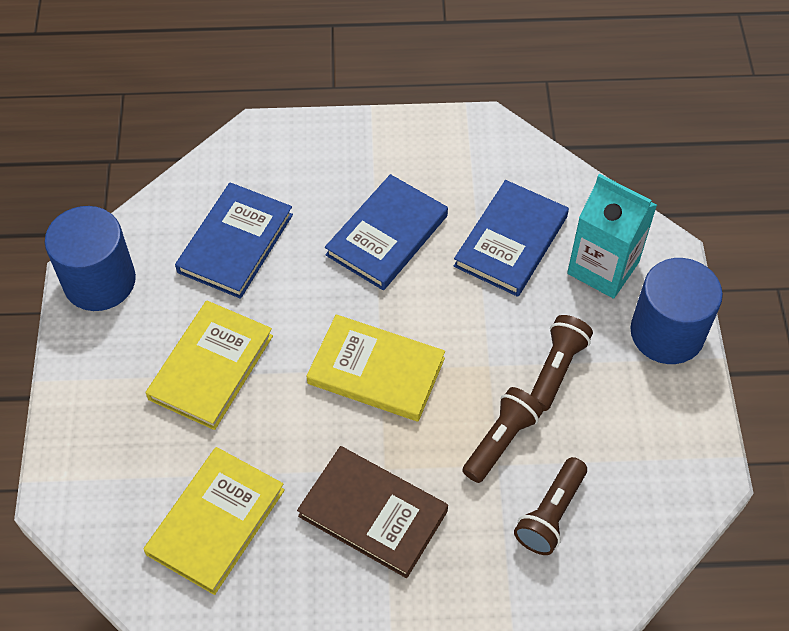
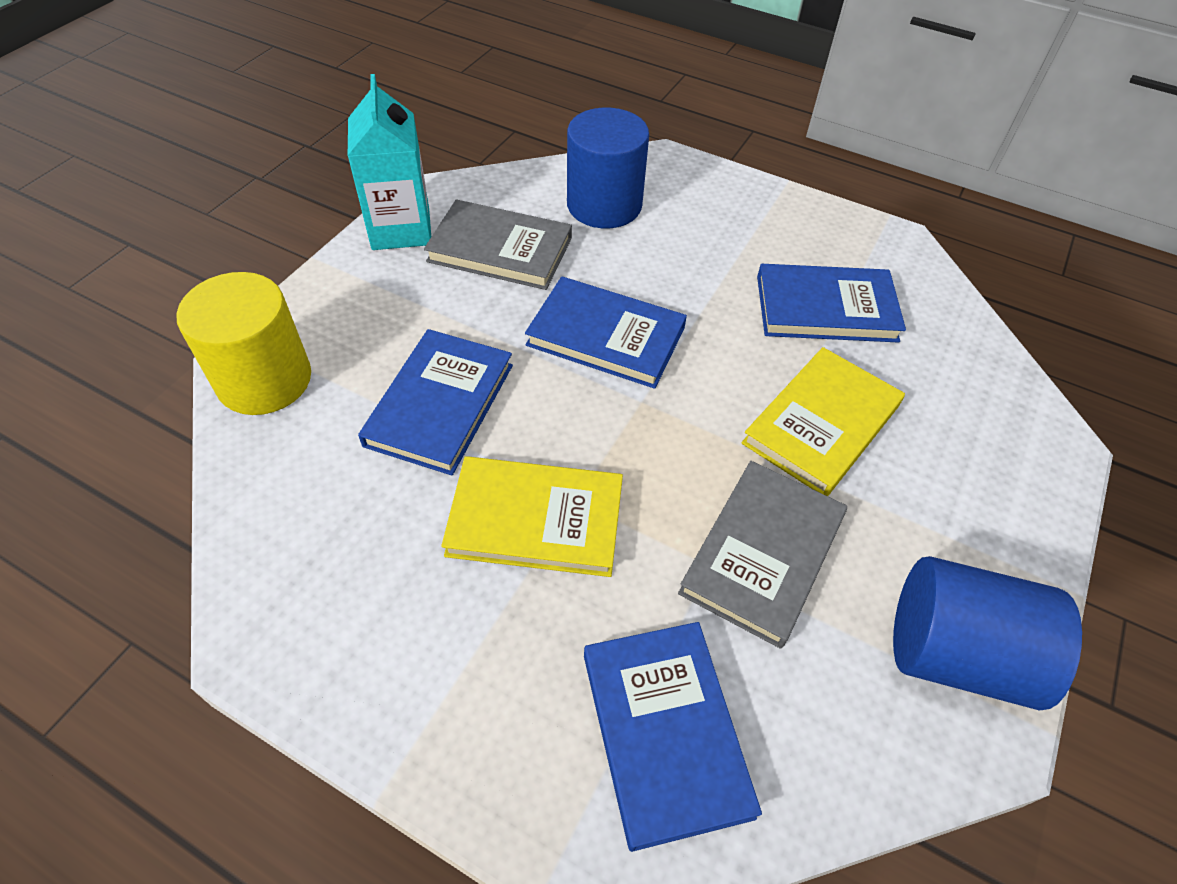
blue book: [175,182,293,299] [325,174,448,290] [454,180,569,297] = 3 -> [358,329,513,476] [525,277,687,389] [584,622,762,852] [757,264,906,343] = 4
brown book: [297,446,448,578] = 1 -> none = 0
brown flashlight: [462,387,543,483] [514,457,587,555] [530,315,593,411] = 3 -> none = 0
grey book: none = 0 -> [424,199,572,290] [678,461,847,649] = 2
yellow book: [143,447,285,595] [146,300,273,430] [307,314,445,421] = 3 -> [441,456,623,577] [741,347,905,496] = 2
yellow cylinder: none = 0 -> [177,272,311,415] = 1

